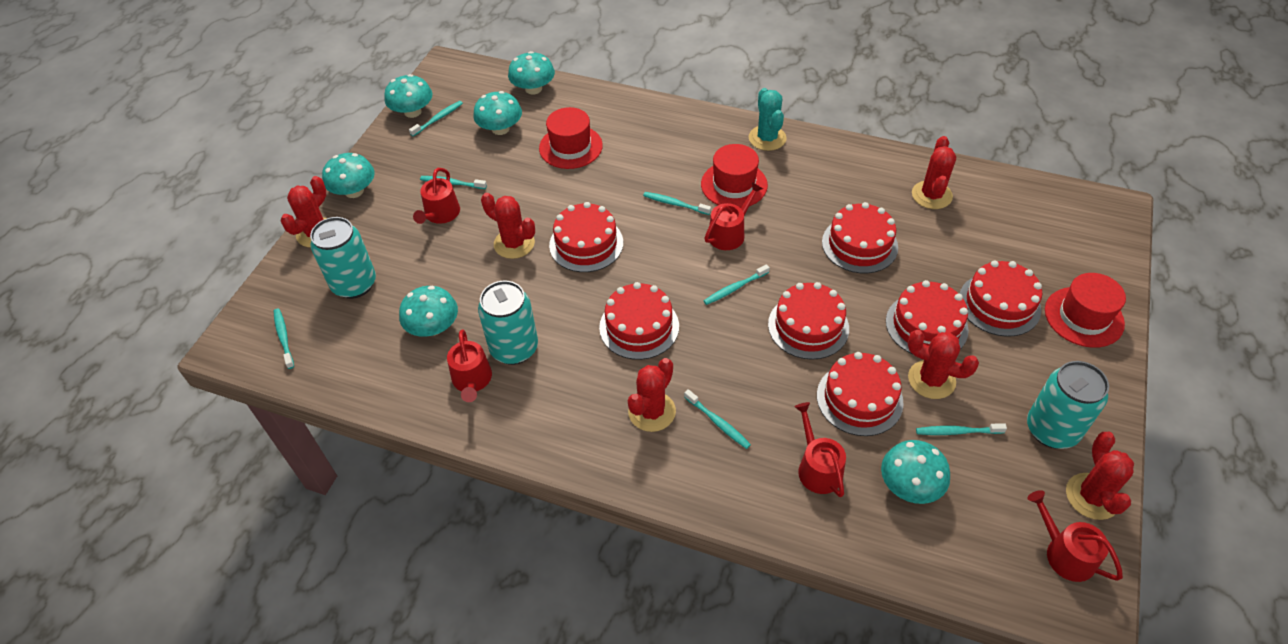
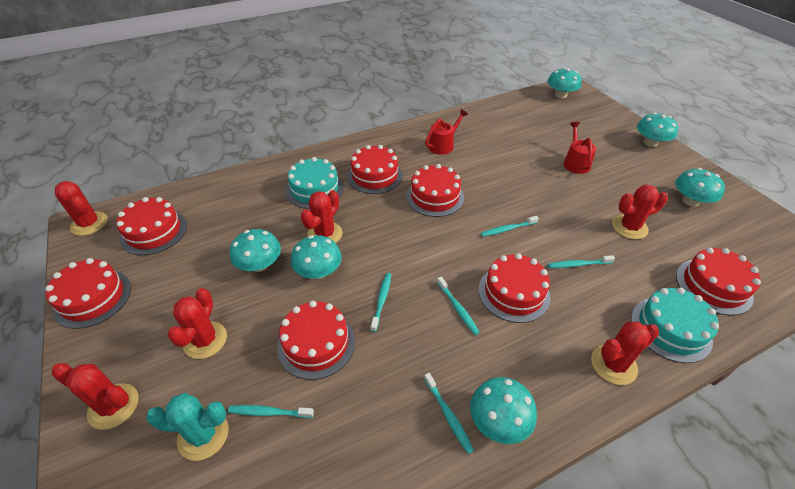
red hat: [539,107,603,169] [701,144,768,208] [1045,273,1126,348] = 3 -> none = 0
red watering can: [413,168,460,224] [447,330,492,402] [705,182,763,250] [794,402,846,497] [1027,490,1123,582] = 5 -> [425,109,468,155] [563,122,596,174] = 2
turquoise cake: none = 0 -> [286,157,344,209] [631,288,719,363] = 2
turquoise can: [310,217,376,299] [478,281,538,365] [1027,361,1109,449] = 3 -> none = 0
turquoise toothbrush: [274,309,294,369] [409,101,463,137] [420,176,487,189] [643,192,711,215] [684,389,751,449] [703,264,770,305] [916,423,1007,435] = 7 -> [228,405,314,418] [370,273,391,332] [424,373,474,454] [437,277,480,335] [481,216,539,237] [547,255,615,268] = 6

